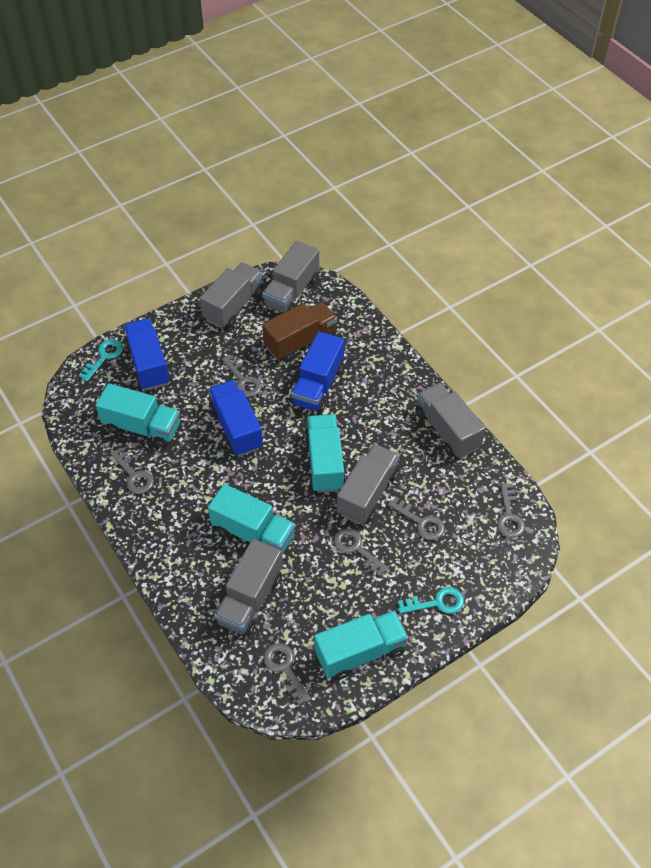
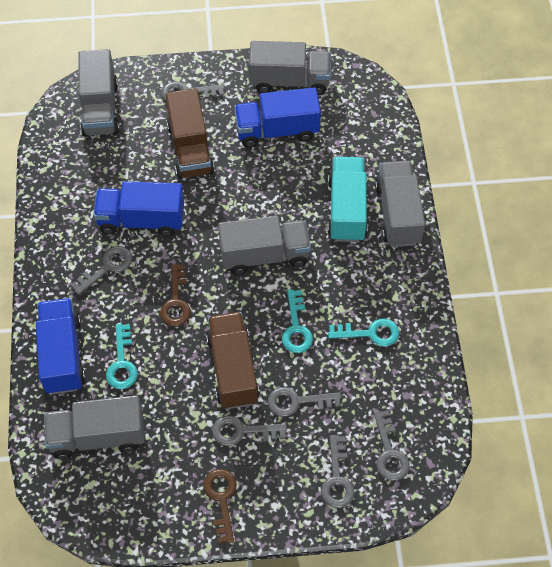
brown key: none = 0 -> [160,264,191,326] [203,469,237,543] = 2
brown truck: [262,302,337,362] = 1 -> [166,88,214,179] [206,312,259,409] = 2
turquoise key: [79,339,123,381] [398,587,464,614] = 2 -> [106,324,138,389] [282,290,313,353] [328,319,399,346] = 3
turquoise truck: [96,383,180,448] [208,484,296,554] [305,414,346,493] [314,610,408,680] = 4 -> [327,157,368,242] = 1

